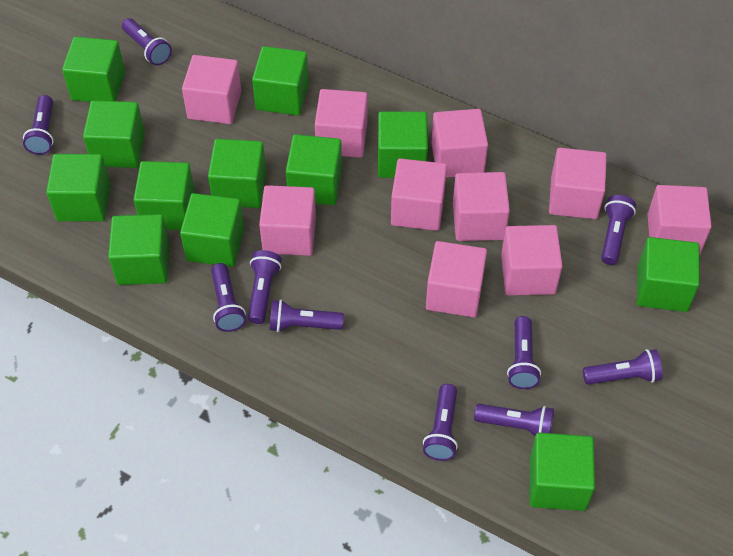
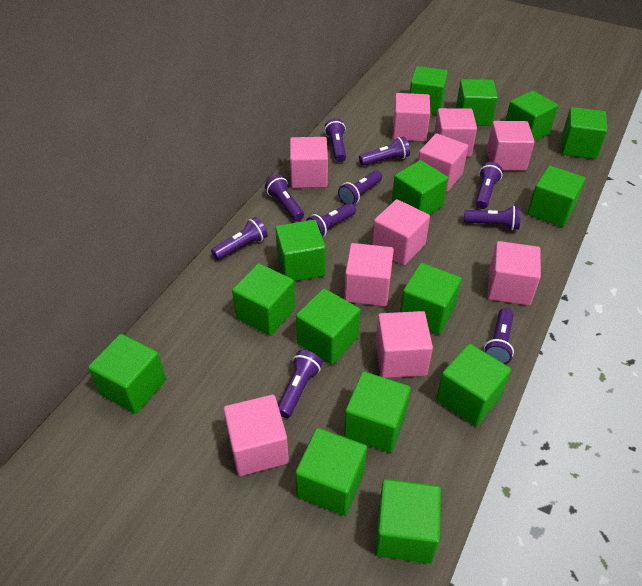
green cube: [46,154,110,221] [62,37,125,102] [83,101,145,168] [108,214,170,285] [133,161,195,230] [180,193,244,267] [208,139,266,208] [252,46,309,115] [286,134,342,205] [378,111,428,178] [530,433,595,511] [637,237,700,312] = 12 -> [88,334,166,414] [232,263,295,336] [275,220,326,281] [295,428,367,516] [296,288,360,365] [344,371,411,453] [375,479,441,564] [392,160,448,215] [400,263,462,335] [410,66,448,114] [436,343,511,426] [456,79,498,126] [505,91,558,141] [527,166,586,227] [562,107,608,159] = 15

